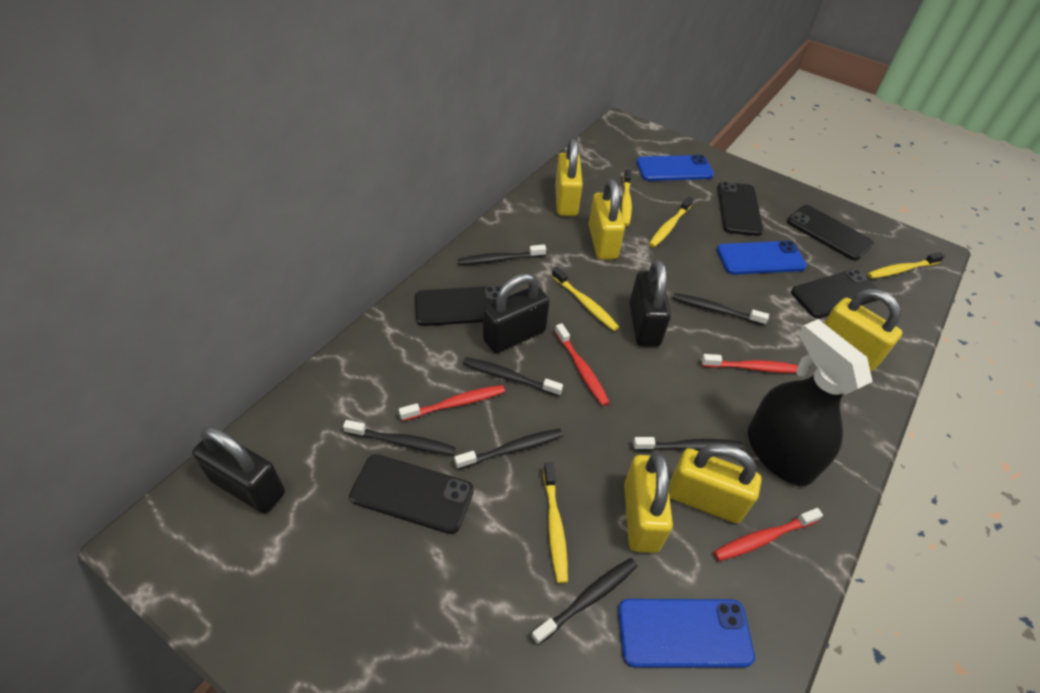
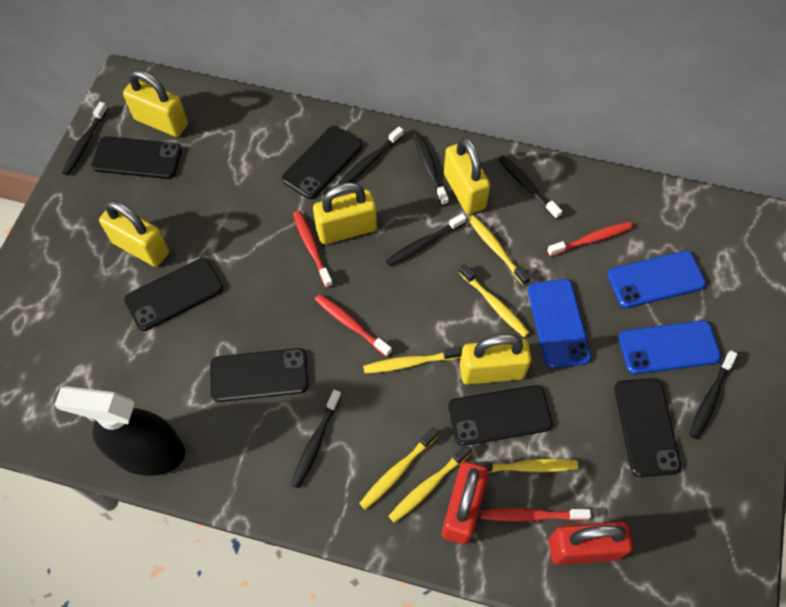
black padlock: [192,426,285,514] [483,273,550,353] [629,260,671,347] = 3 -> none = 0
black phone: [349,454,474,534] [415,286,502,326] [717,182,763,236] [787,205,874,261] [791,269,878,319] = 5 -> [91,136,182,179] [124,258,223,331] [210,348,309,402] [282,126,362,199] [448,385,553,446] [614,378,681,477] = 6
red padlock: none = 0 -> [442,461,489,545] [549,522,633,565] = 2
yellow toothbrush: [543,462,568,584] [552,267,619,331] [621,169,632,226] [649,196,693,247] [867,252,945,279] = 5 -> [359,428,438,510] [363,347,462,373] [389,444,472,523] [459,264,530,337] [468,215,530,286] [473,459,578,473] = 6

